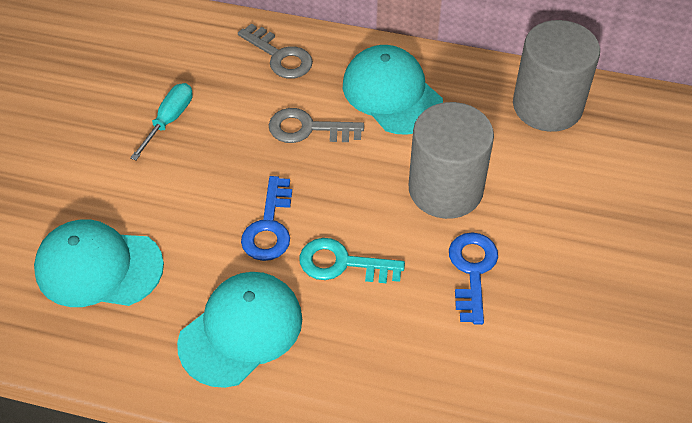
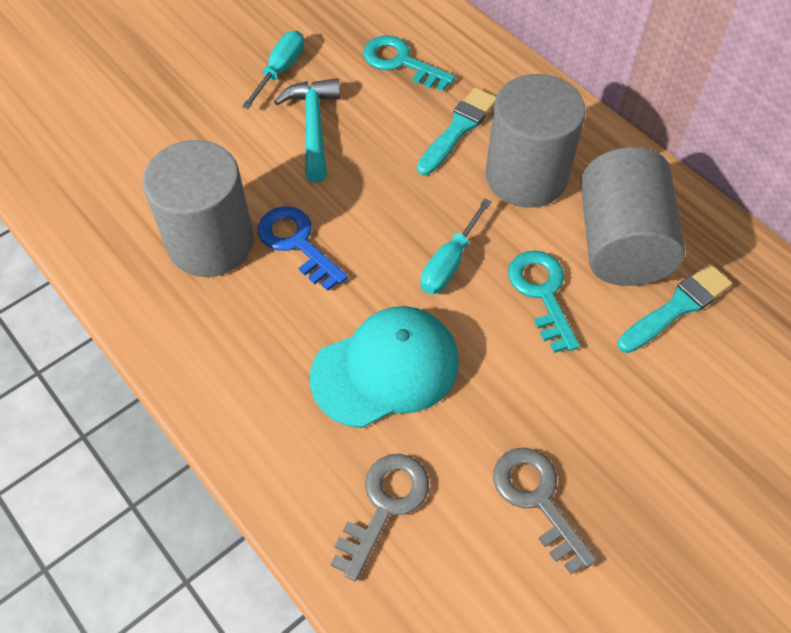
blue key: [241,176,292,261] [449,232,498,325] = 2 -> [258,206,348,291] = 1
grey cylinder: [408,102,494,219] [513,20,600,132] = 2 -> [143,140,254,277] [486,74,586,208] [581,147,685,286] = 3
turquoise brush: none = 0 -> [417,87,496,175] [617,263,732,353] = 2
turquoise cap: [34,219,164,307] [177,272,302,388] [343,45,443,135] = 3 -> [310,306,459,428] = 1
turquoise hammer: none = 0 -> [274,78,340,182] = 1
turquoise key: [299,238,405,283] = 1 -> [363,35,456,91] [508,251,580,353] = 2
turquoise screwdriver: [130,83,193,161] = 1 -> [242,31,304,109] [420,199,492,294] = 2

